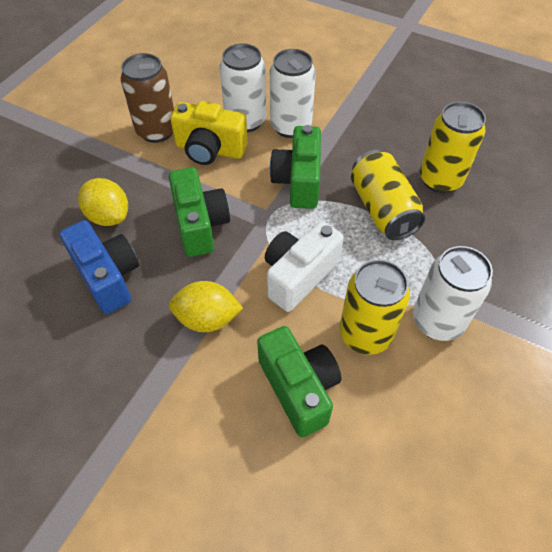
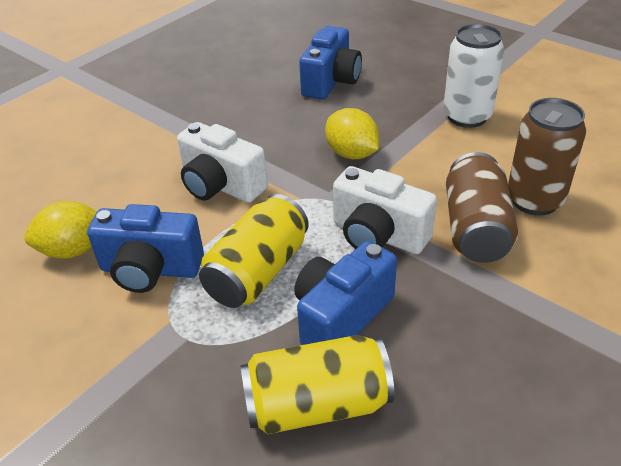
blue camera: [59,220,139,314] = 1 -> [87,204,204,293] [294,241,397,345] [299,26,362,99] = 3
brown can: [121,53,174,143] = 1 -> [446,152,518,263] [508,98,586,216] = 2
green camera: [169,167,230,257] [257,326,341,437] [270,125,321,209] = 3 -> none = 0
white camera: [265,221,344,312] = 1 -> [177,122,268,203] [333,166,437,254] = 2
white can: [220,43,266,132] [270,49,316,138] [413,246,493,341] = 3 -> [443,24,504,128] = 1
yellow camera: [170,101,248,165] = 1 -> none = 0
yellow can: [340,260,410,355] [351,150,425,240] [420,102,486,193] = 3 -> [199,194,309,308] [240,335,394,434] = 2

